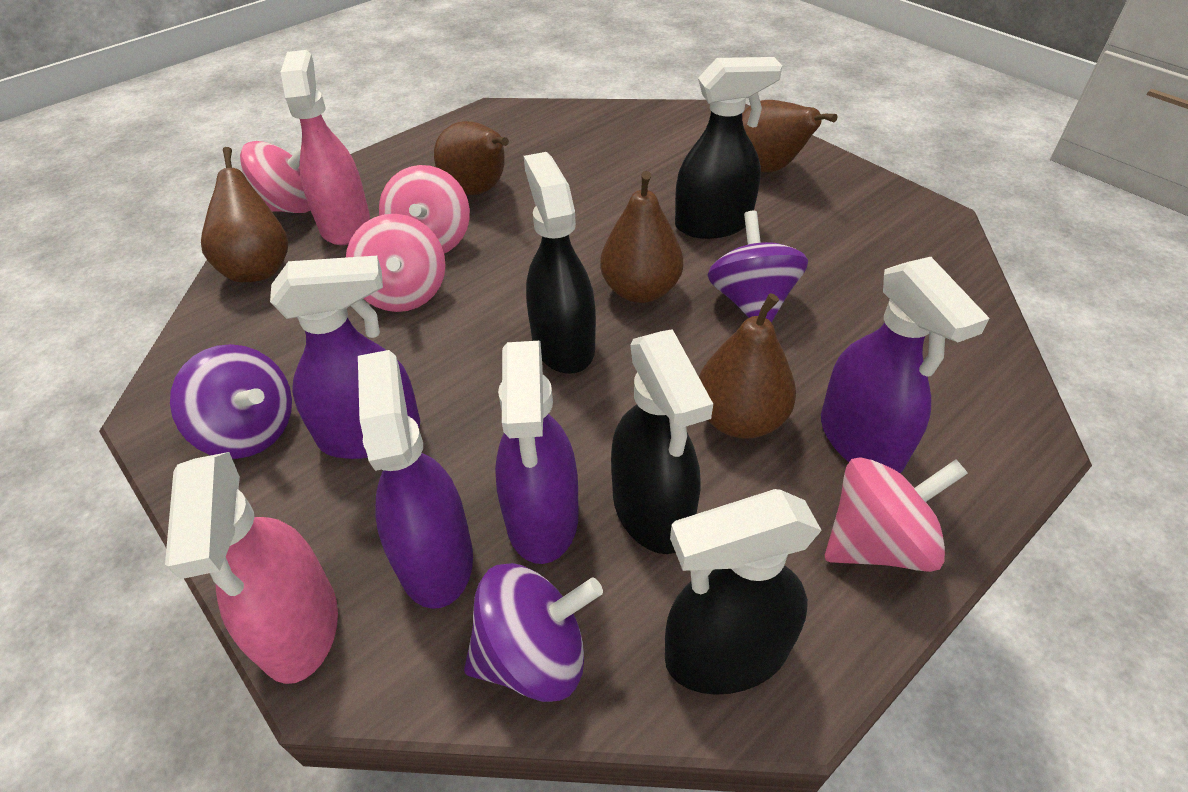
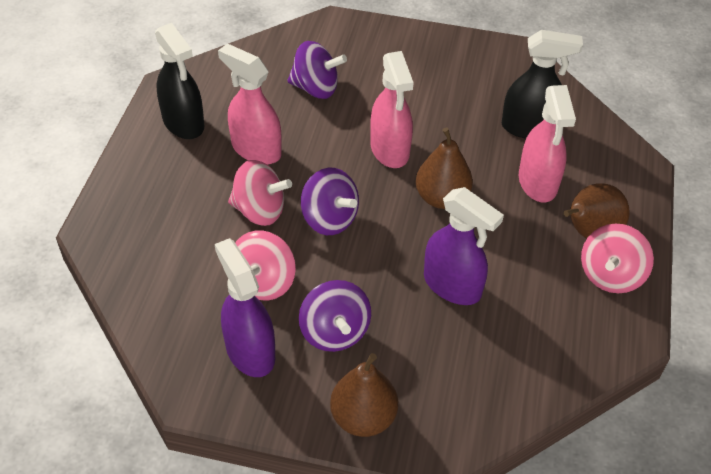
black spray bottle: [524,152,596,374] [611,329,713,554] [665,489,822,695] [675,57,782,239] = 4 -> [155,23,205,139] [502,30,583,138] = 2
brown pear: [201,147,289,282] [434,121,509,195] [600,171,683,303] [699,293,796,439] [742,100,837,173] = 5 -> [330,353,398,437] [416,127,473,209] [564,183,630,238] = 3
pink spinning top: [240,141,311,213] [346,214,445,312] [379,165,470,254] [825,457,968,572] = 4 -> [228,160,292,226] [235,230,296,300] [581,224,654,293] = 3
pink spray bottle: [165,452,338,684] [281,50,370,245] = 2 -> [218,44,282,165] [370,51,414,168] [519,85,576,203] = 3
purple spray bottle: [270,256,420,459] [358,350,473,609] [495,341,579,564] [821,257,990,473] = 4 -> [215,238,275,377] [424,187,504,305] = 2

